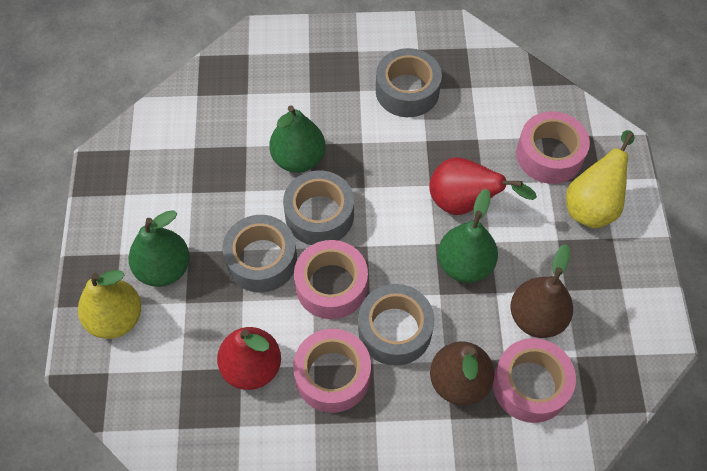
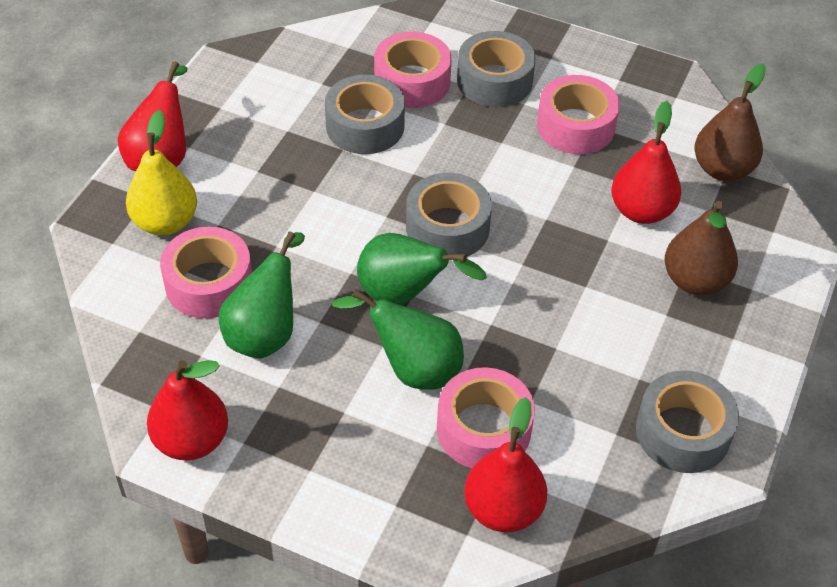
red pear: [217,327,281,390] [429,157,537,215] = 2 -> [118,61,187,171] [147,360,228,460] [464,397,547,532] [611,101,681,224] = 4
yellow pear: [78,270,141,339] [566,130,635,229] = 2 -> [126,110,197,235] = 1

